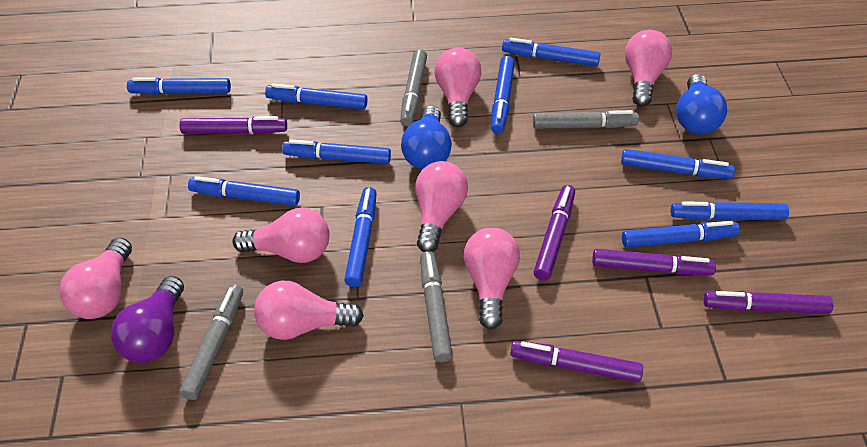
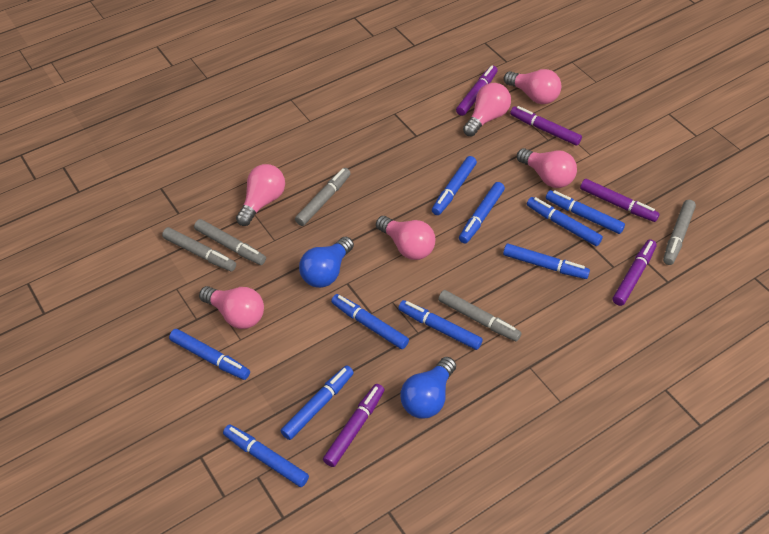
grey marker: [179,284,243,400] [400,49,427,126] [420,251,453,362] [533,110,639,129] = 4 -> [162,227,236,271] [194,219,266,265] [295,168,351,226] [438,290,522,342] [663,200,696,265] = 5
pink light bulb: [59,237,132,319] [232,208,330,263] [254,281,364,340] [415,161,468,252] [435,47,481,127] [464,228,520,329] [625,30,672,107] = 7 -> [199,286,264,329] [236,164,285,226] [376,216,436,260] [463,83,511,137] [504,69,561,104] [517,148,577,188] = 6
purple light bulb: [111,276,184,363] = 1 -> none = 0

